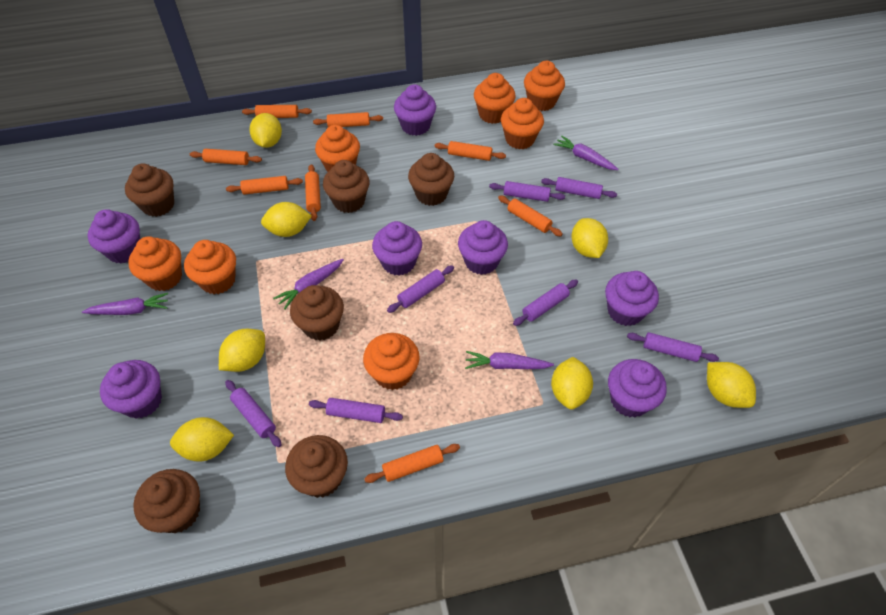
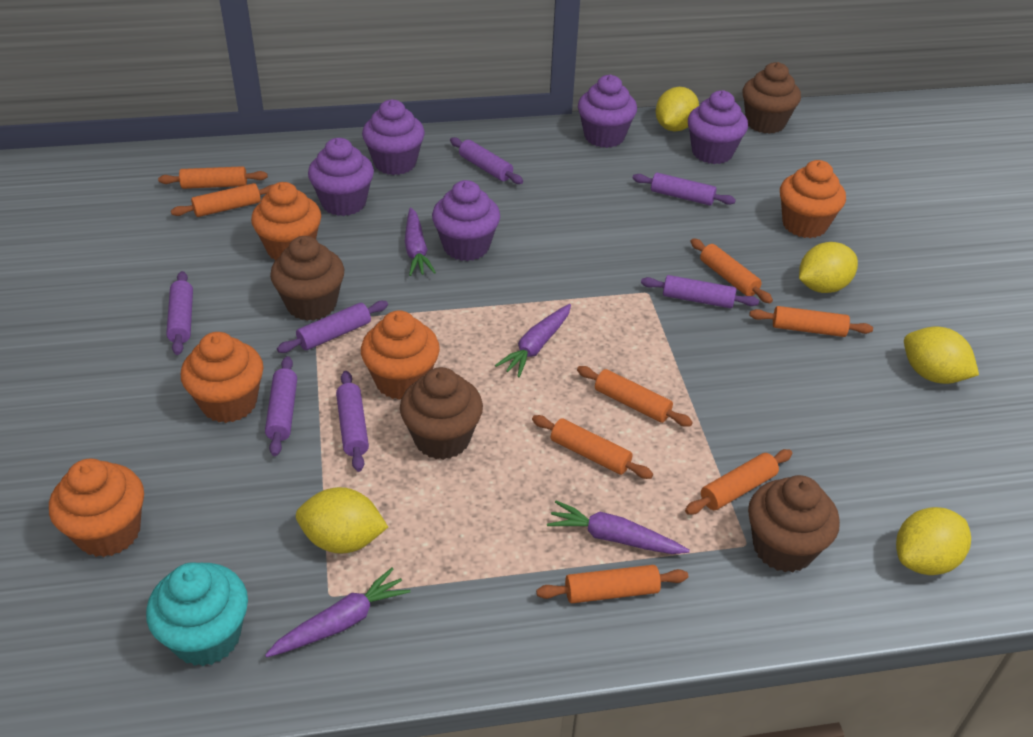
brown cupcake: [125,164,174,217] [133,469,200,533] [285,435,348,498] [290,285,344,341] [323,160,370,213] [408,153,454,206] = 6 -> [270,236,344,321] [400,367,483,460] [743,62,801,134] [748,475,840,572] = 4
orange cupcake: [128,236,182,291] [184,240,236,294] [315,125,360,172] [363,333,420,390] [474,73,516,124] [501,98,544,149] [524,61,565,111] = 7 -> [49,458,144,557] [181,332,263,423] [251,182,321,261] [361,310,440,400] [780,160,846,238] = 5
purple cupcake: [88,209,140,264] [100,360,162,419] [372,221,422,276] [394,84,436,136] [458,220,508,275] [605,271,659,326] [608,359,667,417] = 7 -> [308,138,374,216] [362,99,425,175] [432,180,500,261] [578,75,637,148] [688,90,748,164] = 5
turquoise cupcake: none = 0 -> [146,562,248,666] = 1
yellow lemon: [170,417,234,462] [219,329,265,372] [249,113,282,148] [261,202,311,237] [551,357,593,410] [571,218,608,258] [707,362,756,408] = 7 -> [296,487,388,554] [656,87,699,131] [799,242,858,293] [896,507,971,575] [904,327,979,384] = 5

